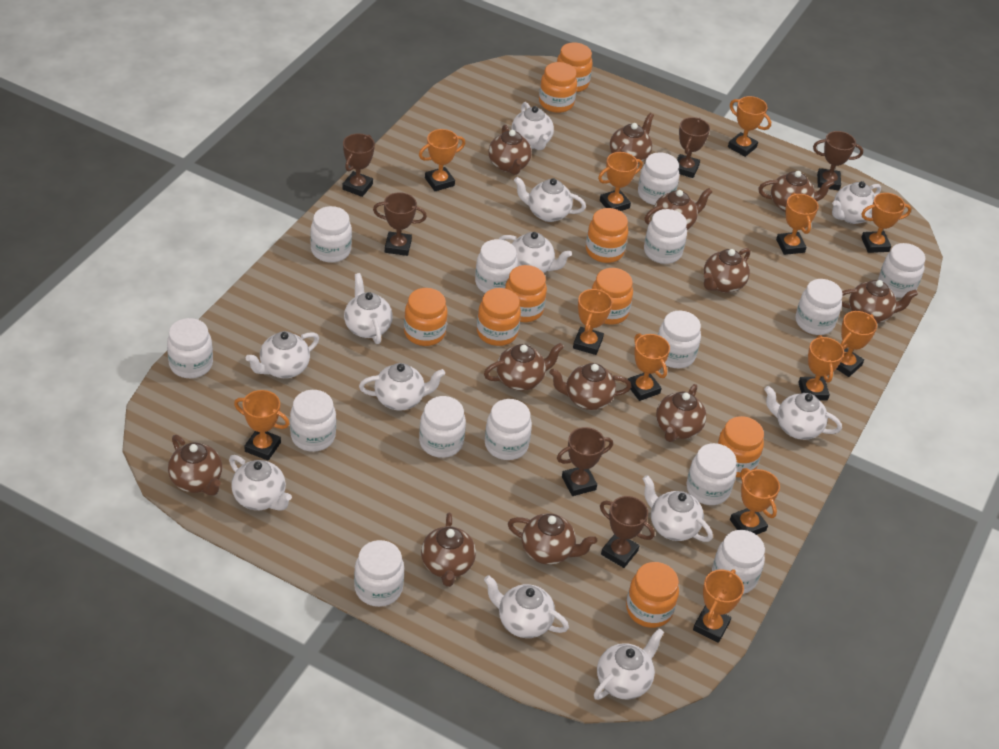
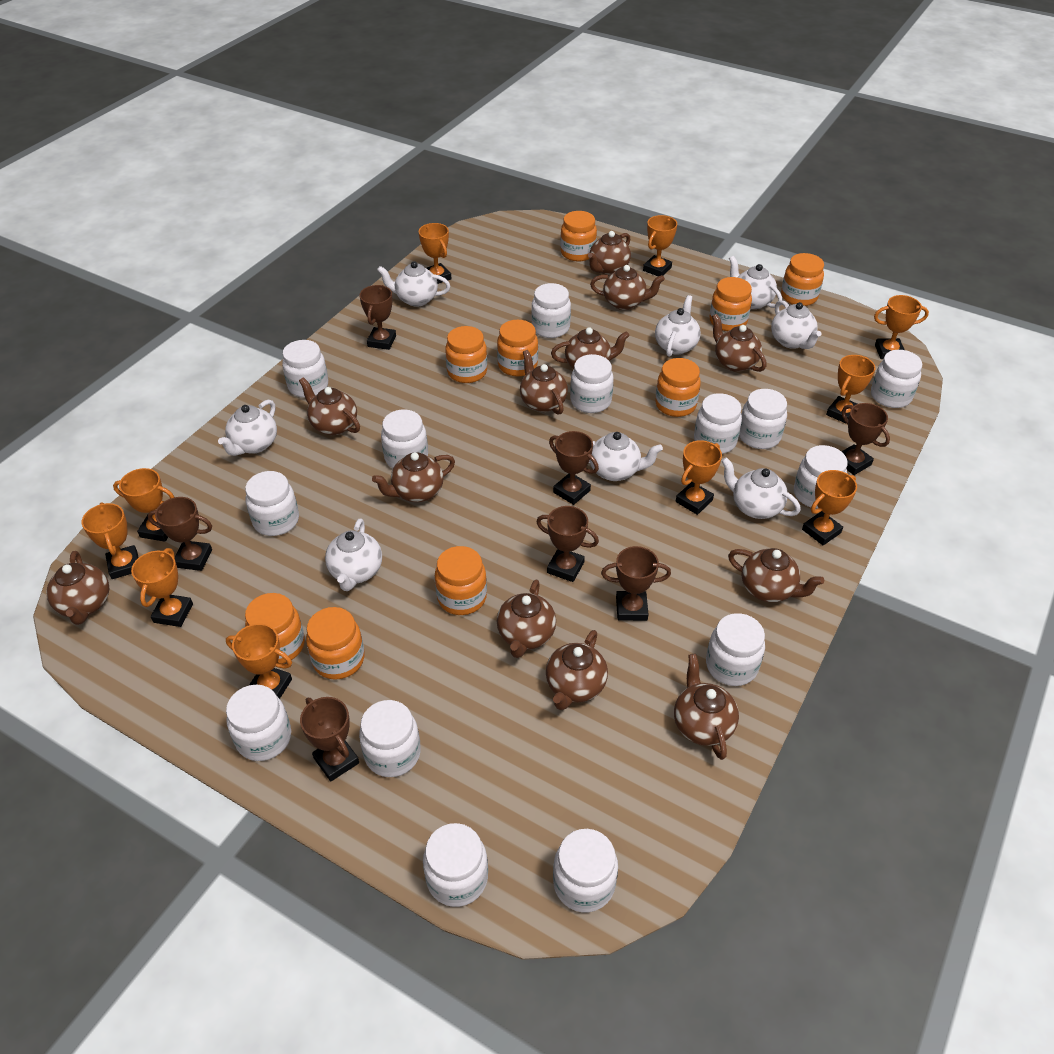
brown trophy: [342,133,375,197] [373,192,427,256] [557,427,613,496] [600,496,655,568] [677,117,710,178] [813,131,863,191] = 6 -> [148,497,212,571] [300,697,359,782] [359,285,396,350] [537,506,599,582] [549,431,599,505] [601,546,671,621] [841,403,890,475] = 7
orange trophy: [234,390,290,460] [419,129,465,191] [573,289,613,355] [598,152,643,211] [628,333,670,401] [693,569,744,643] [728,96,771,157] [730,468,780,535] [776,193,819,255] [798,335,844,401] [837,311,877,377] [861,193,911,253] = 12 -> [82,503,139,579] [113,468,174,542] [131,548,193,627] [226,624,292,699] [419,223,451,284] [643,215,677,276] [676,440,722,515] [802,470,857,545] [826,355,876,424] [874,295,929,359] = 10
white teapot: [229,455,292,510] [246,331,319,378] [344,273,393,344] [359,363,445,411] [484,575,569,638] [499,232,572,273] [512,102,554,150] [514,177,586,222] [594,628,664,700] [643,475,713,542] [764,386,842,440] [832,181,881,224] = 12 -> [218,400,277,456] [325,519,382,591] [377,261,450,307] [589,432,663,481] [655,295,701,357] [721,457,801,519] [729,256,782,309] [771,300,821,349] = 8

